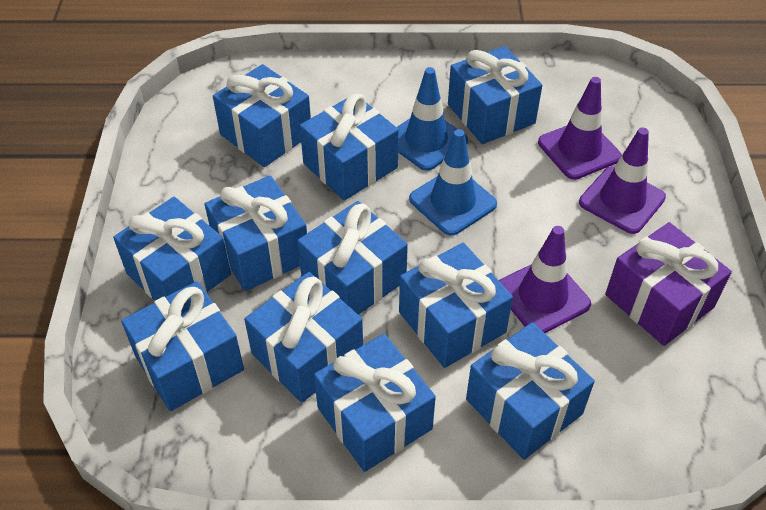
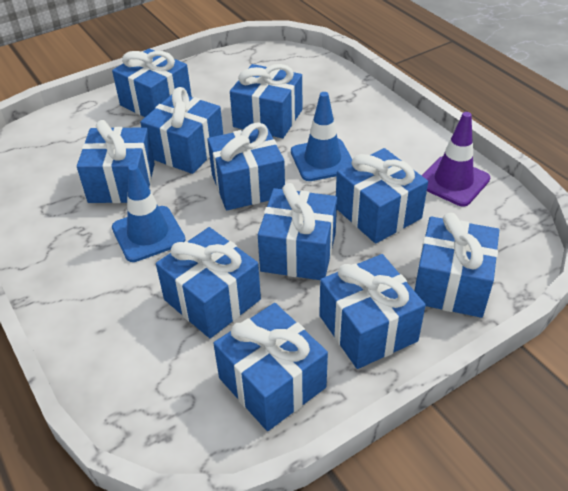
purple gift: [605,222,732,346] = 1 -> none = 0
purple traffic cone: [499,226,591,333] [538,77,622,180] [579,127,666,234] = 3 -> [421,112,490,206] = 1

